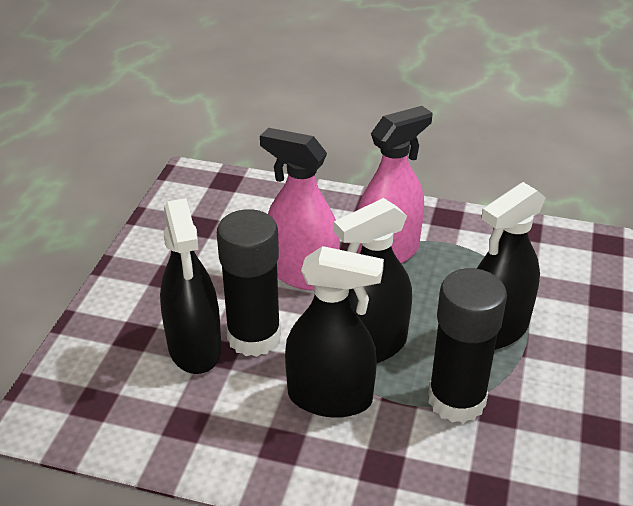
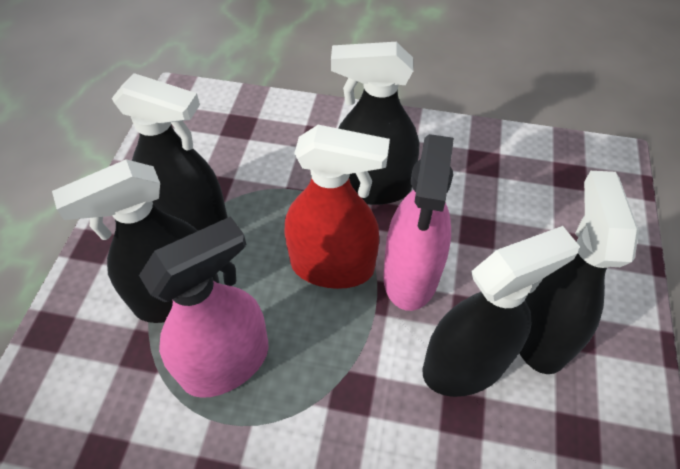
black glue stick: [217,209,281,357] [428,268,507,423] = 2 -> none = 0
black spray bottle: [160,198,222,374] [285,246,384,418] [334,198,412,363] [477,182,546,350] = 4 -> [52,159,219,323] [112,73,228,231] [331,42,419,205] [423,226,580,397] [519,171,639,374] = 5
red spray bottle: none = 0 -> [284,125,390,289] = 1

